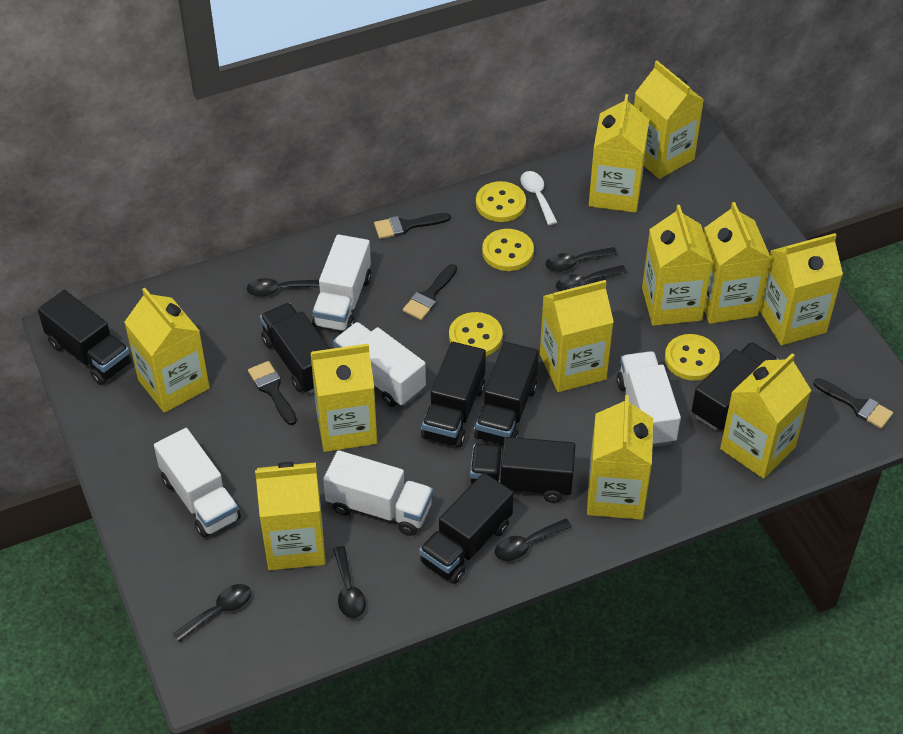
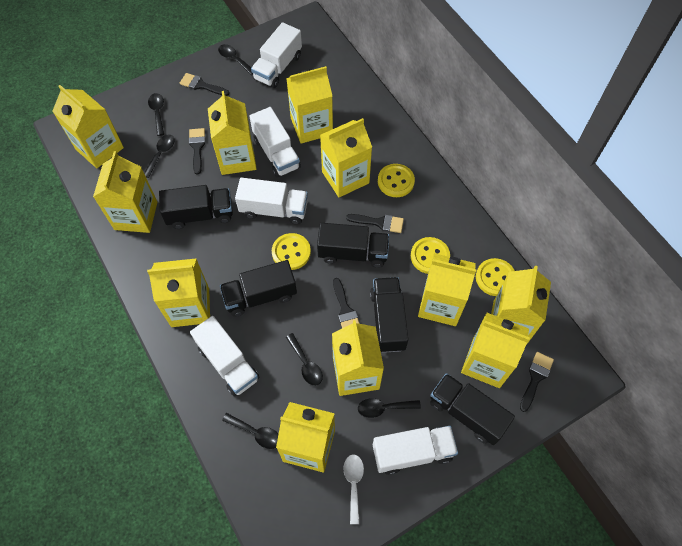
black brush: [248,361,297,425] [374,213,450,239] [403,264,457,320] [814,378,893,429] = 4 -> [180,73,229,96] [189,128,206,174] [333,278,360,328] [346,214,404,233] [520,352,554,412] = 5
black truck: [38,290,132,385] [260,303,330,393] [419,473,514,584] [421,342,486,447] [470,437,576,503] [474,342,539,445] [692,342,779,431] = 7 -> [159,185,233,229] [220,260,297,317] [317,223,389,268] [370,277,408,353] [430,373,515,445] = 5

